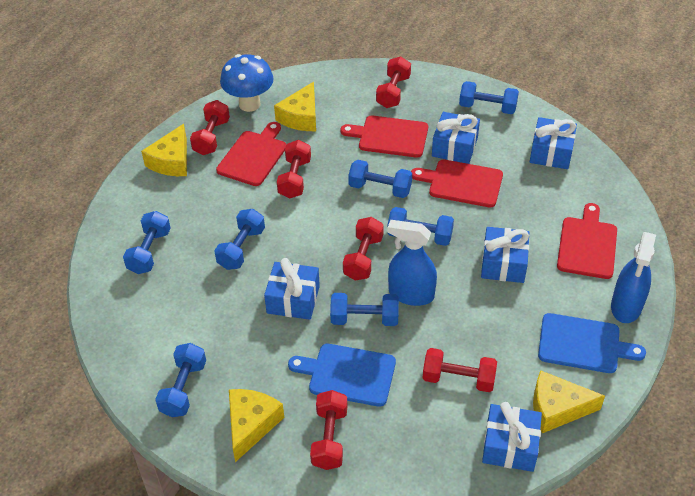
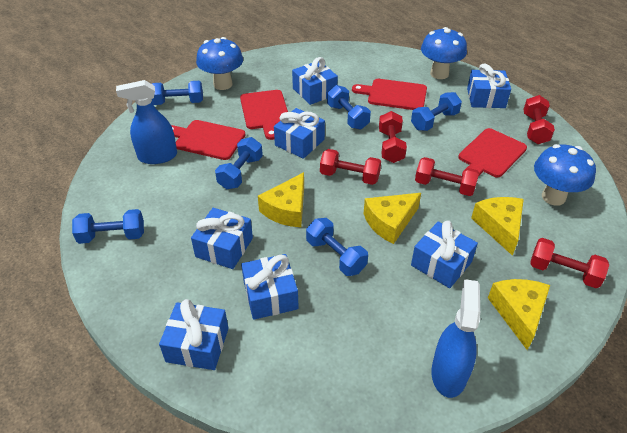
blue cutting board: [288,344,396,407] [538,313,646,373] = 2 -> none = 0
blue dumbbell: [123,211,171,274] [155,343,206,417] [214,209,265,270] [330,293,399,326] [348,160,412,198] [387,207,454,246] [459,81,519,114] = 7 -> [72,209,144,244] [152,81,203,105] [215,137,263,189] [306,218,368,276] [327,85,371,130] [411,92,462,131] = 6
blue gift: [264,258,320,320] [432,112,480,164] [481,227,529,283] [482,402,542,472] [530,117,577,169] = 5 -> [159,299,229,370] [191,208,253,269] [241,254,299,320] [274,108,325,159] [292,57,338,105] [411,221,478,288] [467,63,511,108] = 7
blue mushroom: [220,54,274,112] = 1 -> [196,37,243,90] [421,27,467,79] [534,144,596,206] = 3
red dumbbell: [190,100,230,155] [277,140,311,199] [310,390,347,470] [343,217,384,281] [376,56,411,108] [423,348,497,392] = 6 -> [320,149,381,185] [379,111,407,163] [415,157,479,196] [523,95,555,144] [530,238,609,288] = 5

